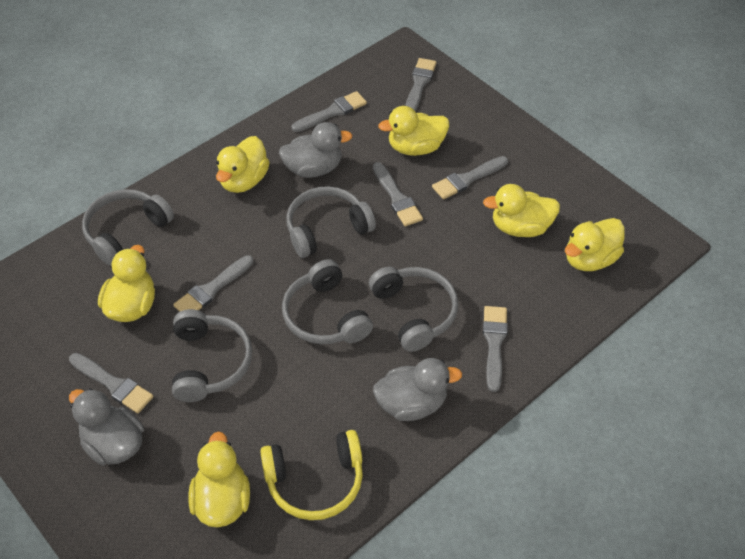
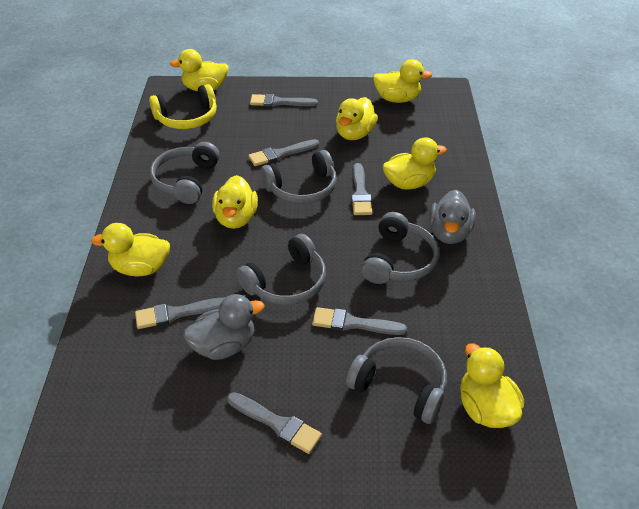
grey brush: [69,353,153,413] [173,255,253,312] [292,91,367,132] [373,162,423,226] [405,58,436,112] [432,156,508,199] [483,306,508,392] = 7 -> [135,297,225,329] [227,392,322,454] [248,139,319,166] [250,94,318,107] [312,307,407,335] [351,163,372,215] = 6
grey duck: [69,388,144,465] [279,122,352,178] [373,358,462,421] = 3 -> [184,294,264,360] [429,190,476,244] = 2
yellow duck: [98,245,155,322] [188,431,250,528] [216,136,270,193] [378,106,449,156] [483,184,560,237] [565,218,625,271] = 6 -> [91,223,170,277] [170,49,229,91] [212,175,258,229] [336,97,378,140] [373,59,432,103] [383,137,447,190] [460,344,525,428] = 7

